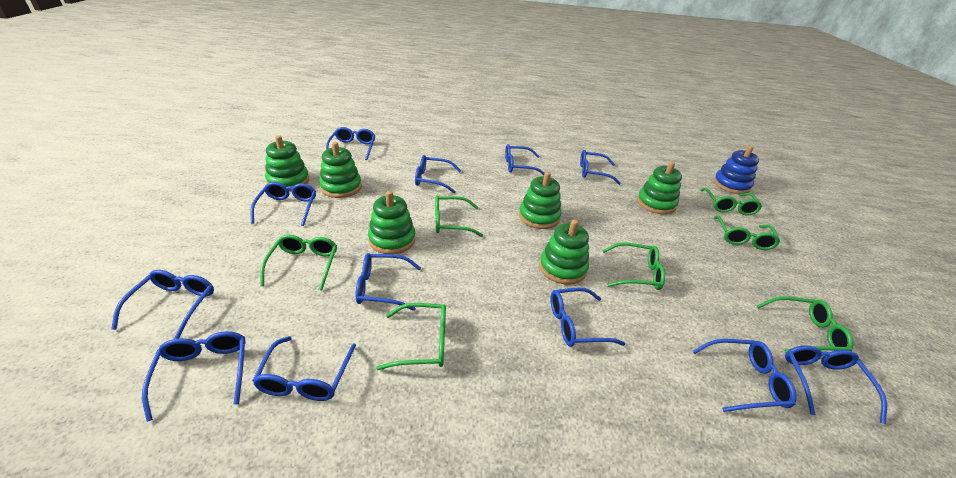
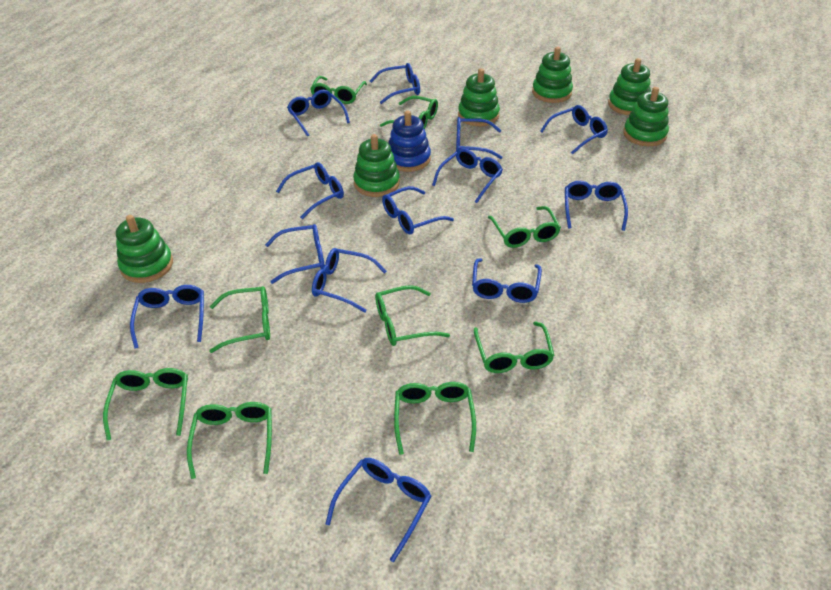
blue glasses: [111,270,214,339] [142,331,246,422] [250,182,316,226] [252,336,356,401] [326,127,375,160] [356,253,421,311] [415,155,461,193] [505,144,545,175] [551,288,625,347] [580,150,621,185] [693,339,797,412] [785,345,887,424] = 12 -> [130,285,204,349] [265,224,325,284] [276,162,344,219] [287,90,350,137] [312,248,387,313] [325,458,432,562] [370,63,420,104] [382,186,454,235] [432,148,503,203] [456,117,502,159] [472,258,542,303] [540,105,608,154] [565,181,628,231] = 13
green glasses: [260,234,337,291] [376,303,446,370] [435,195,483,237] [602,242,665,290] [700,188,762,215] [714,216,780,250] [757,296,853,353] = 7 -> [103,368,188,440] [187,402,272,479] [209,286,270,353] [310,76,367,104] [375,285,450,346] [380,96,438,129] [394,382,476,455] [474,321,555,373] [488,206,561,248] = 9

